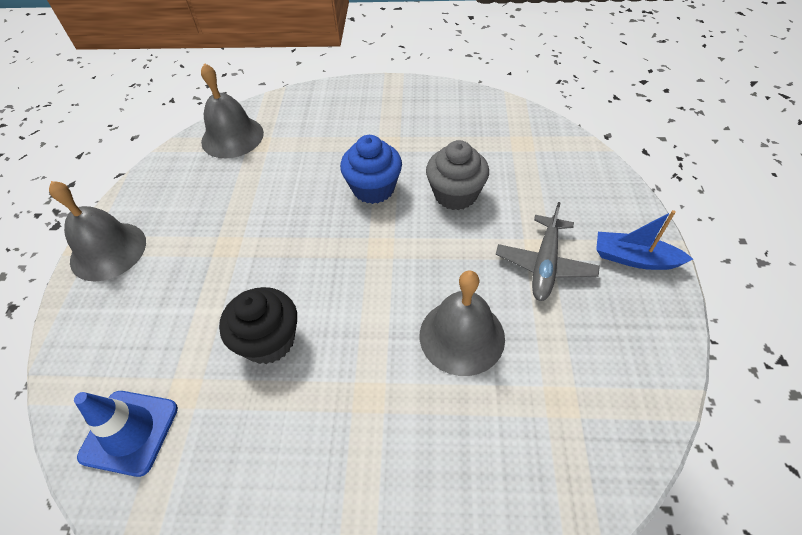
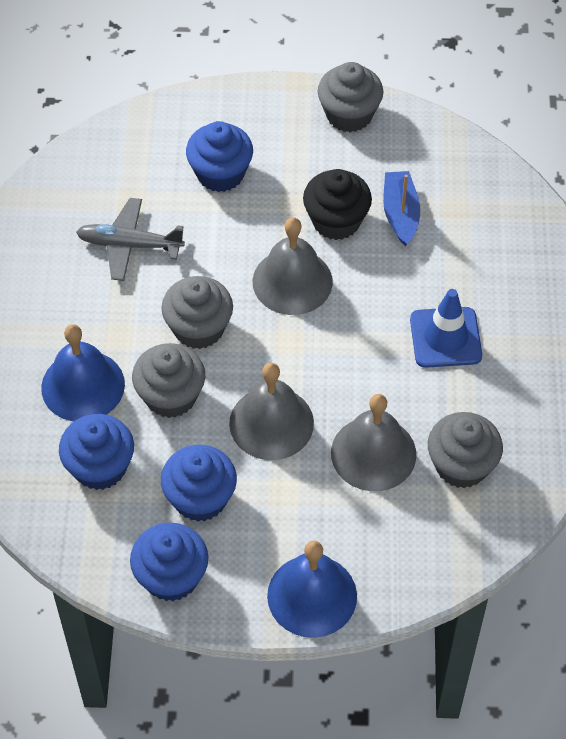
blue bell: none = 0 -> [41,324,125,421] [267,541,357,638] = 2
blue cupcake: [340,135,402,204] = 1 -> [59,414,134,490] [130,523,209,601] [161,445,237,522] [186,121,253,192] = 4
grey cupcake: [426,140,489,210] = 1 -> [132,343,205,418] [161,276,233,349] [318,62,384,132] [428,412,503,488] = 4

